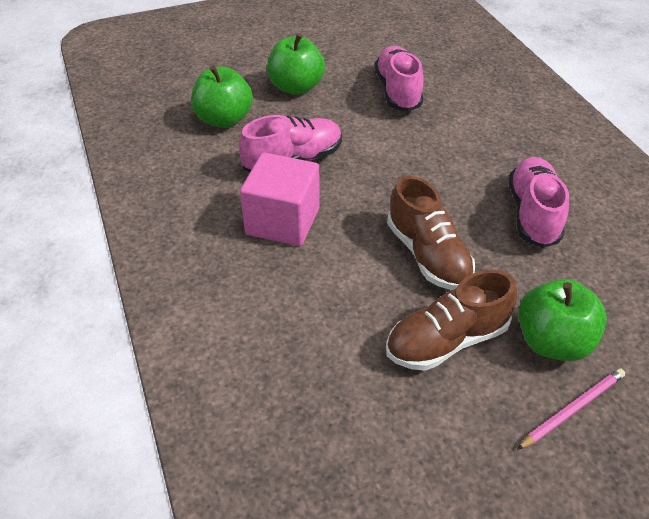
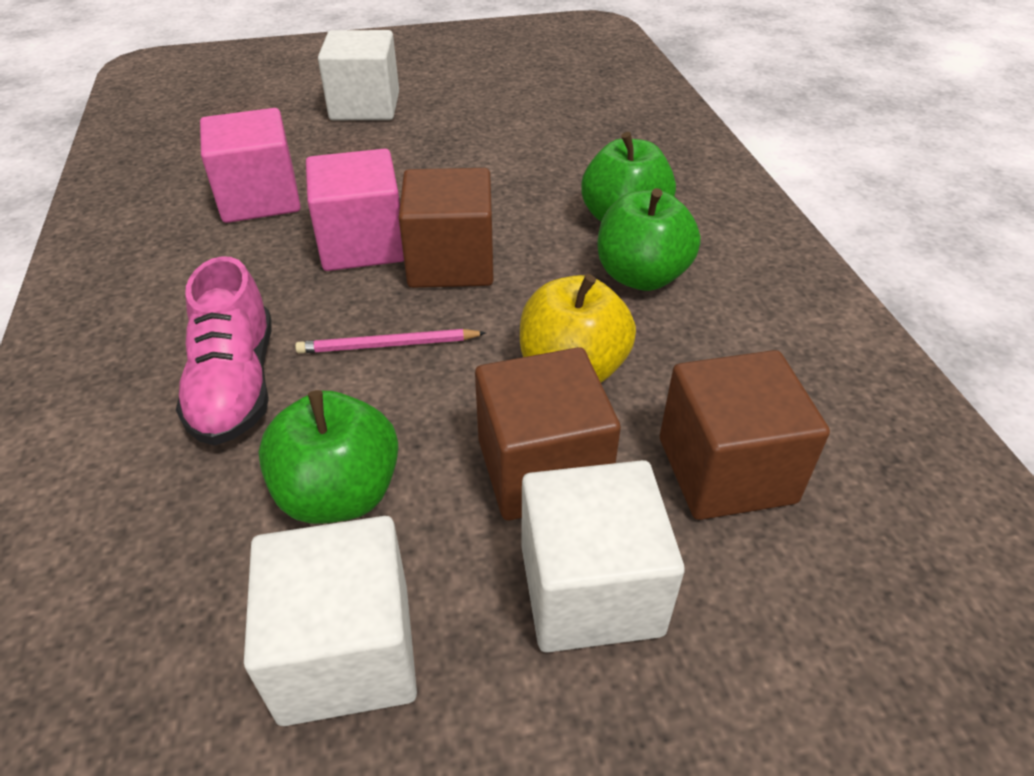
brown cube: none = 0 -> [399,168,494,288] [475,347,621,521] [660,350,830,520] = 3
brown shoe: [386,270,517,371] [387,176,475,290] = 2 -> none = 0
pink cube: [240,153,320,246] = 1 -> [200,108,301,223] [306,149,404,271] = 2
pink shoe: [239,115,342,172] [375,46,424,112] [509,157,569,248] = 3 -> [176,256,271,445] = 1
white cube: none = 0 -> [244,516,417,726] [318,30,399,120] [521,460,685,653] = 3
yellow apple: none = 0 -> [520,274,636,383] = 1

